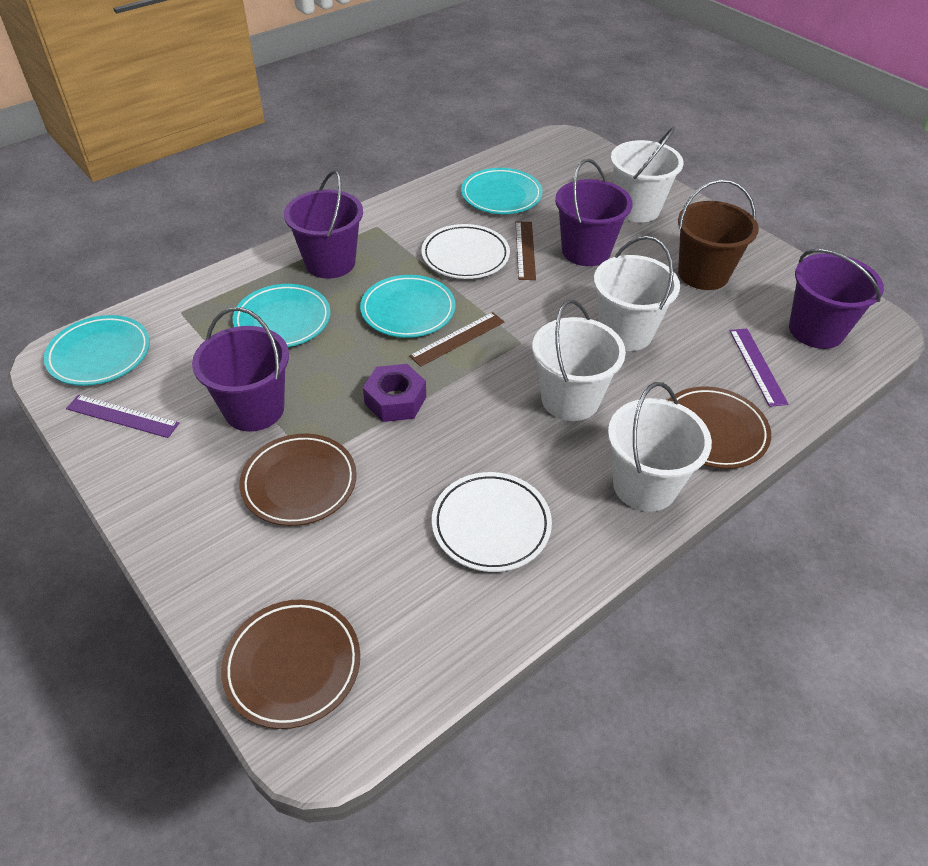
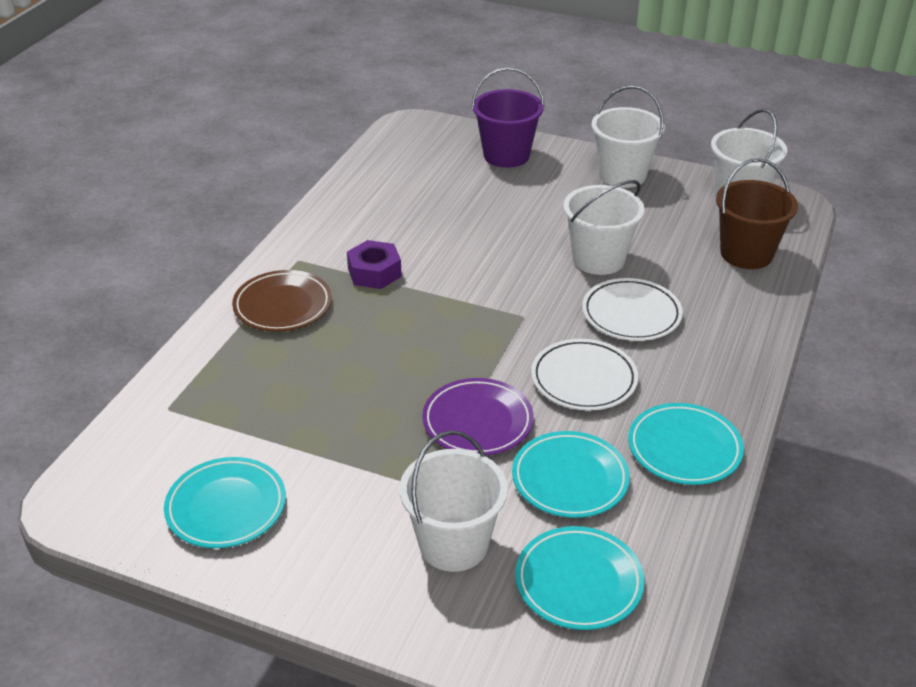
brown plate: [221,599,360,729] [239,434,357,526] [669,386,771,469] = 3 -> [232,270,332,332] = 1
brown ruler: [409,312,504,367] [516,222,536,280] = 2 -> none = 0
purple bucket: [192,307,289,432] [284,170,363,279] [555,159,633,266] [789,249,884,349] = 4 -> [471,67,545,168] = 1
purple plate: none = 0 -> [422,378,534,455] = 1
purple ruler: [66,395,179,438] [729,328,788,407] = 2 -> none = 0

